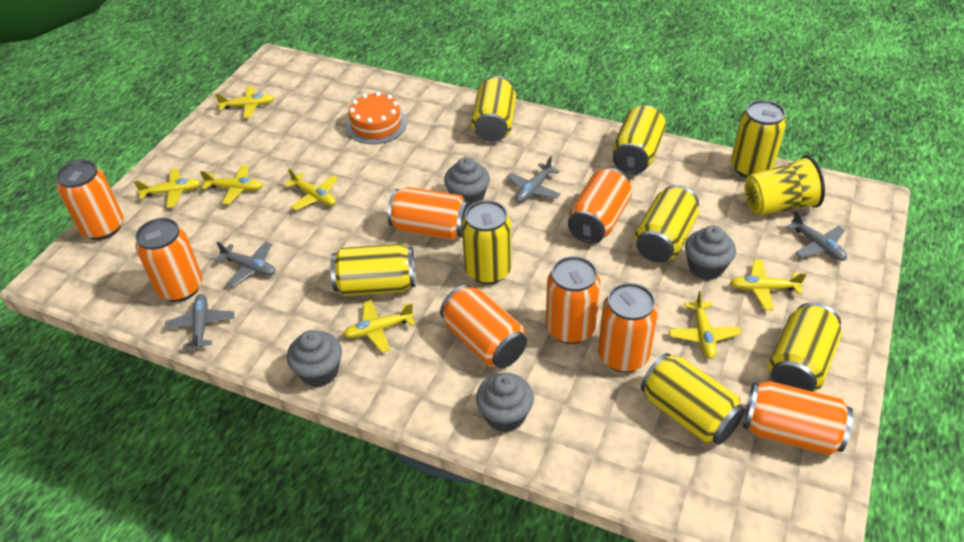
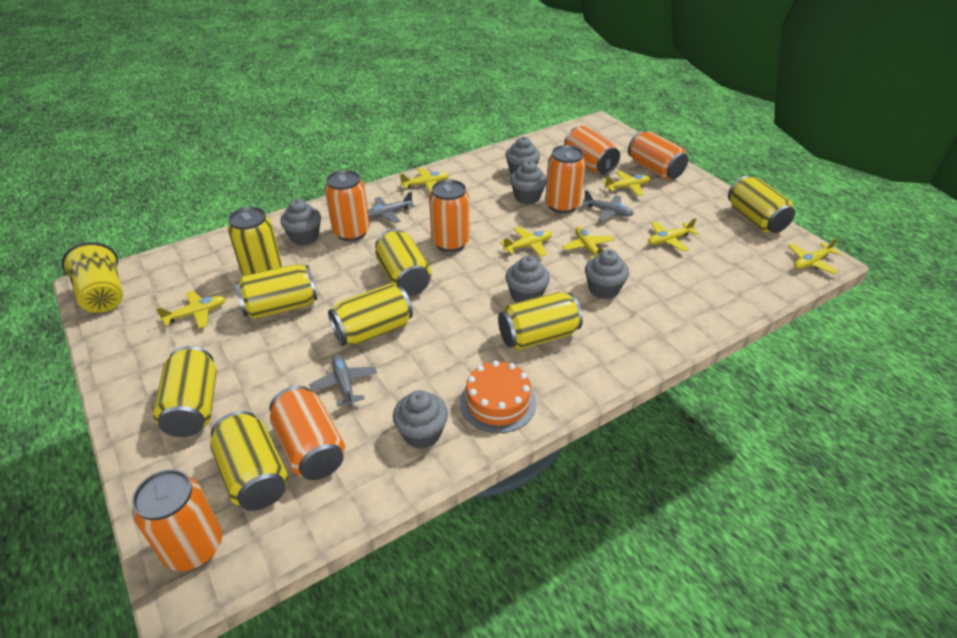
grey cupcake: [287,330,342,387] [444,157,490,205] [476,373,534,432] [685,226,736,280] = 4 -> [280,199,321,245] [393,390,448,449] [505,137,540,175] [506,256,550,303] [510,161,547,204] [585,249,629,299] = 6
grey plane: [165,294,235,350] [214,241,276,287] [506,156,561,203] [786,210,847,261] = 4 -> [309,355,377,407] [368,192,415,223] [582,190,634,222] = 3
orange can: [56,160,123,240] [135,218,203,302] [387,187,470,240] [440,285,527,368] [546,256,601,344] [568,168,632,243] [598,283,658,372] [743,381,853,456] = 8 -> [132,469,222,571] [270,386,345,480] [325,170,370,241] [429,179,470,252] [545,145,586,213] [564,126,620,175] [628,131,688,180] = 7

